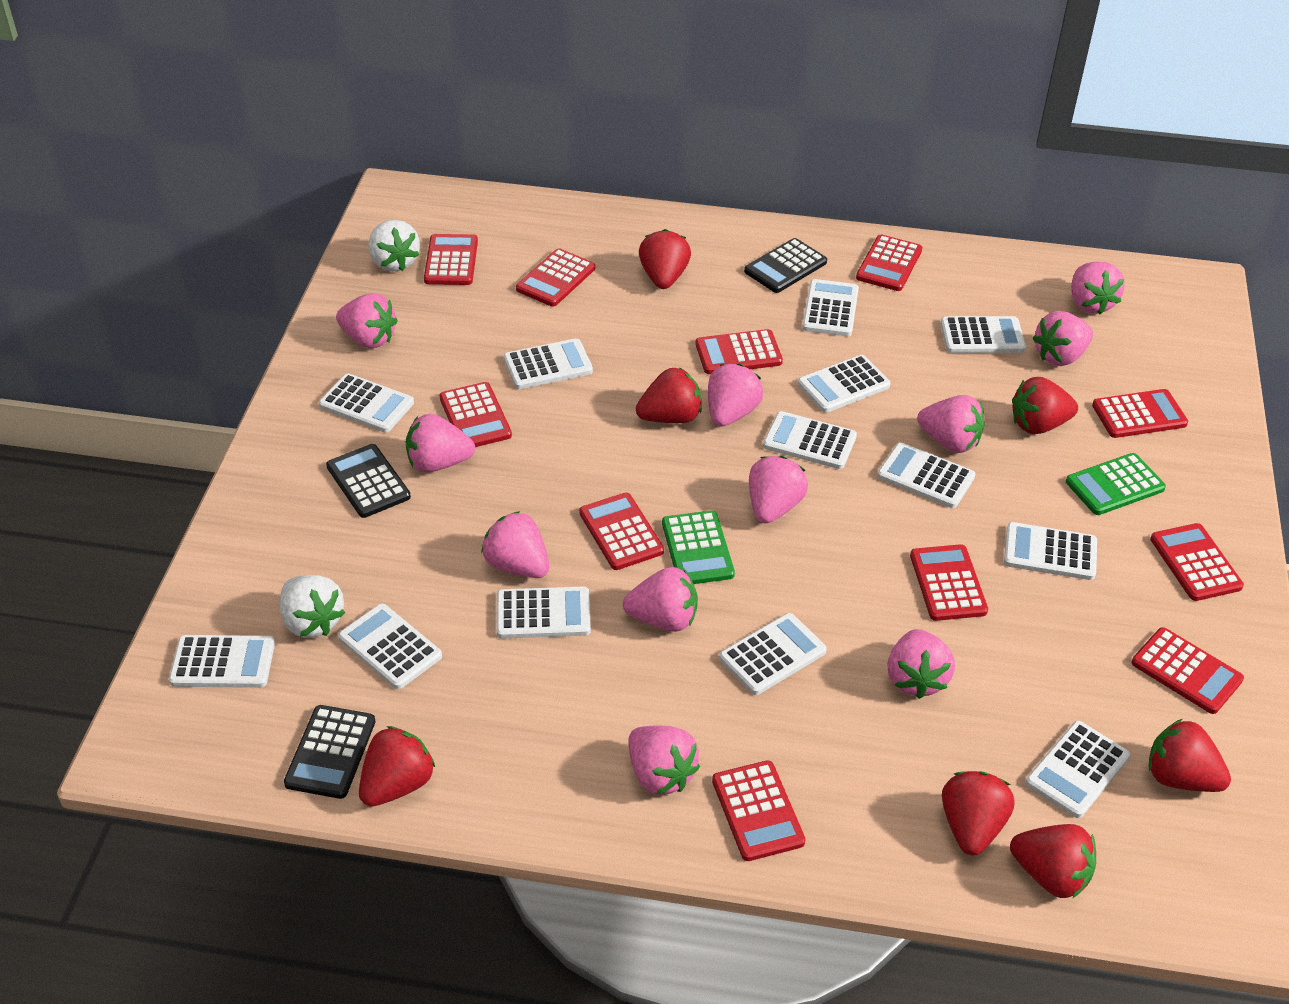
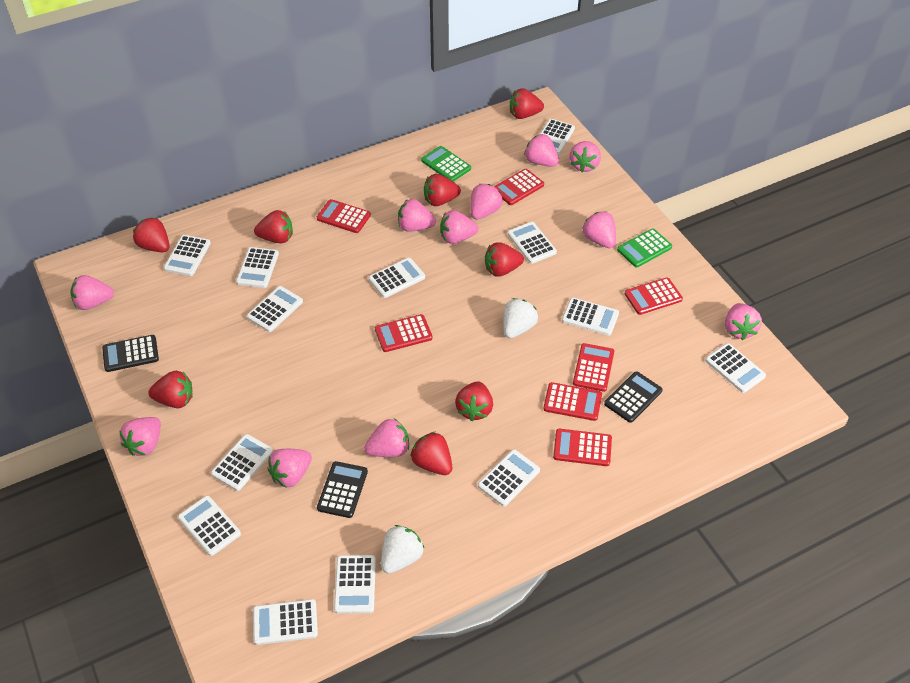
red calculator: [424,234,478,285] [439,382,512,447] [516,248,595,307] [579,493,664,570] [695,329,783,374] [712,760,806,861] [856,234,922,291] [910,544,988,621] [1092,389,1188,438] [1131,627,1244,714] [1150,523,1244,601] = 11 -> [317,199,371,233] [375,314,433,352] [494,169,544,205] [543,382,602,421] [553,429,612,466] [573,343,614,392] [625,277,683,315] = 7
red strawberry: [359,726,435,807] [636,367,702,423] [639,229,691,289] [942,771,1014,855] [1010,824,1096,898] [1012,377,1078,434] [1149,719,1231,792] = 7 -> [133,217,170,252] [148,371,193,408] [254,210,293,243] [410,431,452,475] [424,174,461,206] [455,381,493,421] [485,242,524,276] [510,88,544,119] = 8

